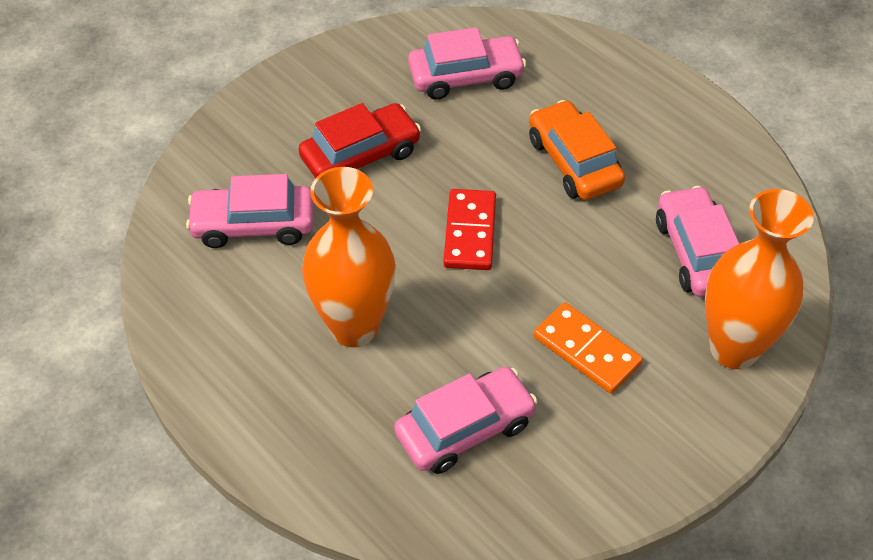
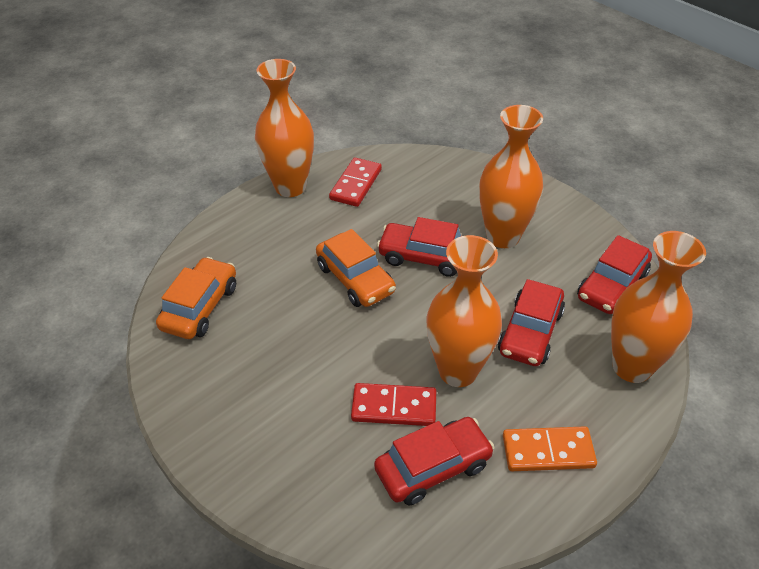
orange car: [529,100,625,200] = 1 -> [156,257,236,339] [316,229,396,307] = 2
orange vase: [302,167,396,347] [705,189,814,369] = 2 -> [255,59,314,197] [427,235,502,387] [479,105,543,248] [611,231,706,383] = 4
pink car: [186,174,313,248] [394,367,538,474] [408,27,526,100] [656,186,739,297] = 4 -> none = 0
red car: [299,103,421,178] = 1 -> [374,417,494,506] [377,217,461,277] [498,279,565,366] [577,235,652,314] = 4
red domino: [443,189,496,270] = 1 -> [329,157,382,207] [351,383,436,426] = 2

